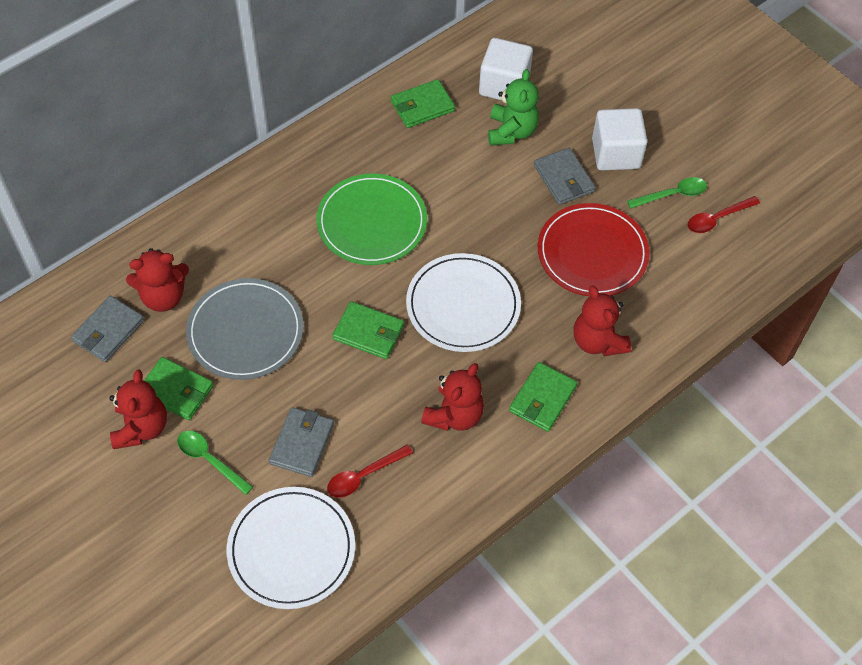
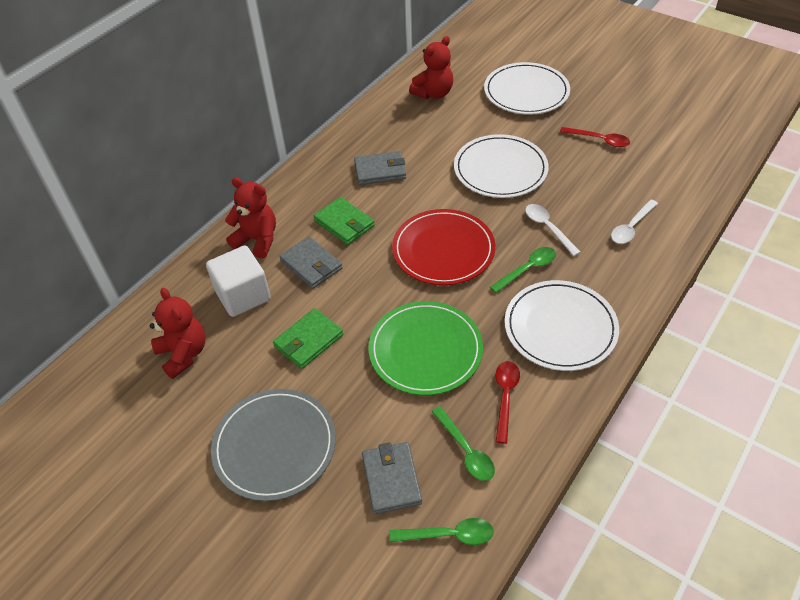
green spoon: [177,431,253,495] [627,177,707,209] = 2 -> [389,518,494,545] [431,406,495,481] [490,247,556,293] = 3
green teddy bear: [488,69,539,146] = 1 -> none = 0
green wallet: [144,357,214,420] [332,301,404,359] [391,79,455,128] [509,362,577,432] = 4 -> [273,308,343,369] [314,197,375,245] = 2
red teddy bear: [109,370,167,449] [126,248,189,312] [421,363,484,431] [574,285,631,356] = 4 -> [150,288,206,379] [225,177,276,258] [409,36,453,99] = 3
white cube: [479,38,533,100] [592,108,648,170] = 2 -> [206,246,271,317] = 1
white plate: [227,487,355,609] [406,253,521,352] = 2 -> [454,134,549,198] [484,62,570,115] [505,280,619,371] = 3
white spoon: none = 0 -> [525,204,581,256] [611,199,658,244] = 2

